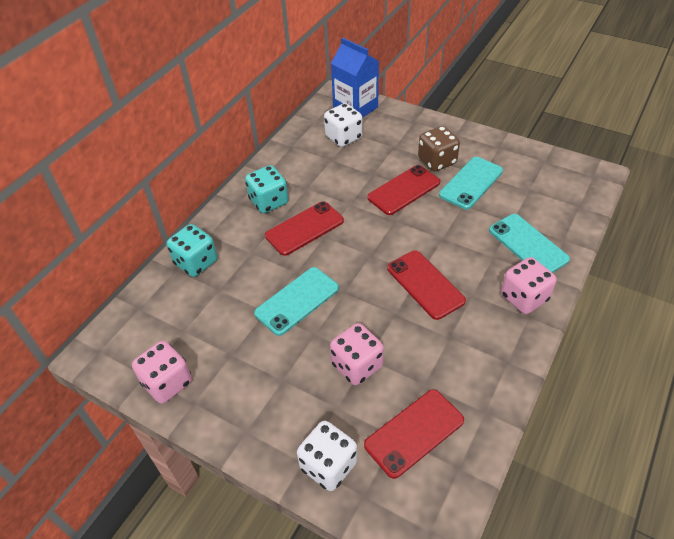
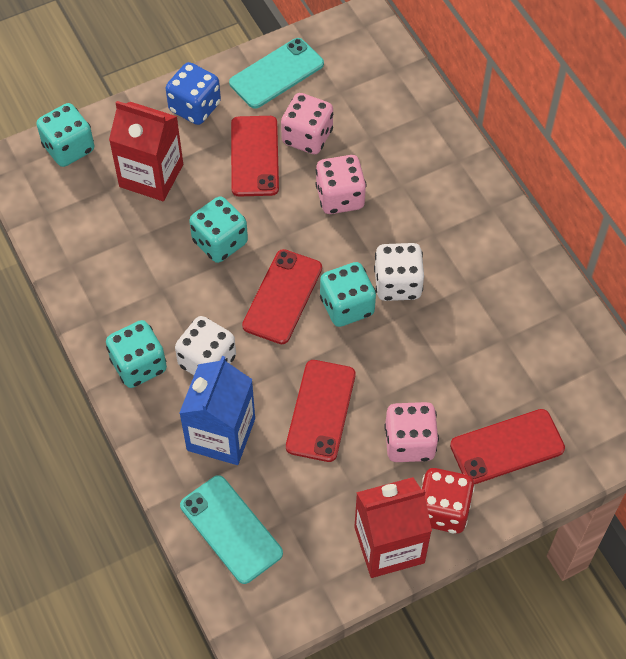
blue dice: none = 0 -> [166,62,221,125] = 1
brown dice: [418,126,460,171] = 1 -> none = 0
red carton: none = 0 -> [109,101,183,201] [354,477,432,578] = 2
red dice: none = 0 -> [421,468,475,533] = 1
turquoise dice: [167,224,217,277] [245,165,288,213] = 2 -> [36,103,95,167] [106,320,167,388] [189,197,248,263] [320,262,376,327] = 4
turquoise phone: [254,267,339,336] [439,157,503,210] [489,214,570,273] = 3 -> [180,475,283,584] [229,38,324,109] = 2

